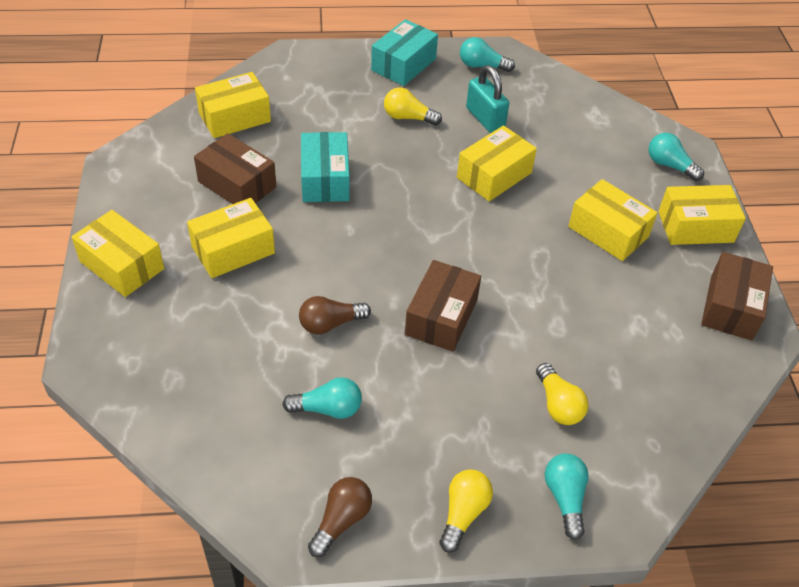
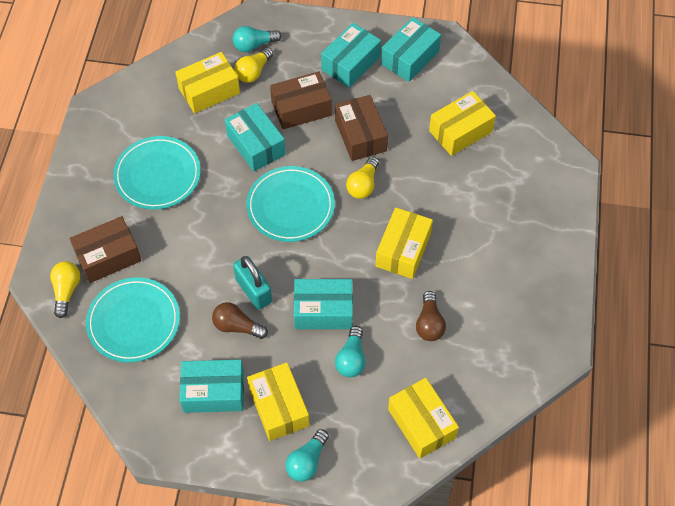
turquoise box: [301,132,350,202] [371,19,438,86] = 2 -> [180,360,244,413] [225,103,286,172] [294,279,353,329] [321,23,381,88] [381,17,441,82] = 5
turquoise light bulb: [282,377,362,419] [460,37,515,72] [545,453,589,540] [648,133,704,181] = 4 -> [233,26,282,52] [286,429,329,482] [335,326,366,378] = 3
turquoise plate: none = 0 -> [86,277,180,363] [113,136,201,210] [246,166,335,242] = 3
yellow box: [72,210,164,297] [187,198,275,278] [195,72,271,138] [457,126,537,201] [568,179,657,261] [658,185,746,245] = 6 -> [175,52,240,113] [247,362,310,441] [375,207,433,279] [388,378,459,459] [429,91,496,156] = 5

